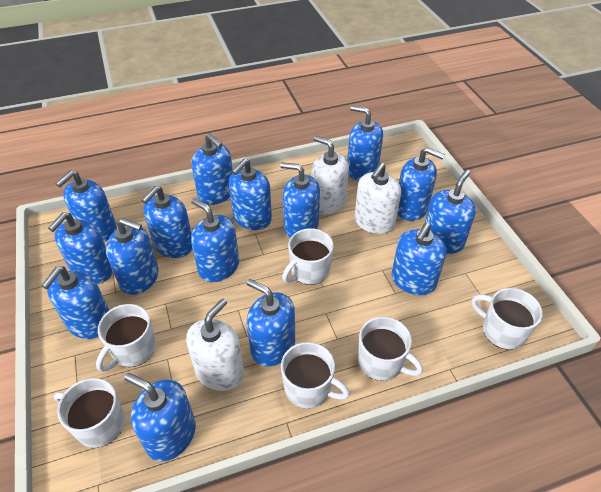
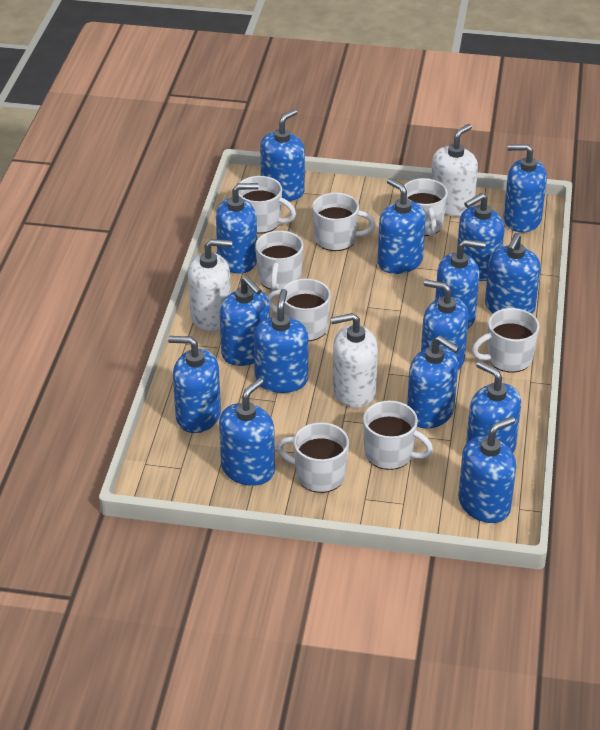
white mug: [54,378,125,448] [96,304,156,372] [281,342,350,409] [282,228,334,285] [358,317,423,381] [472,288,543,350] = 6 -> [239,176,296,234] [255,231,303,291] [268,278,331,341] [277,422,349,493] [312,193,375,251] [363,401,433,470] [404,178,448,237] [472,308,540,373] = 8

